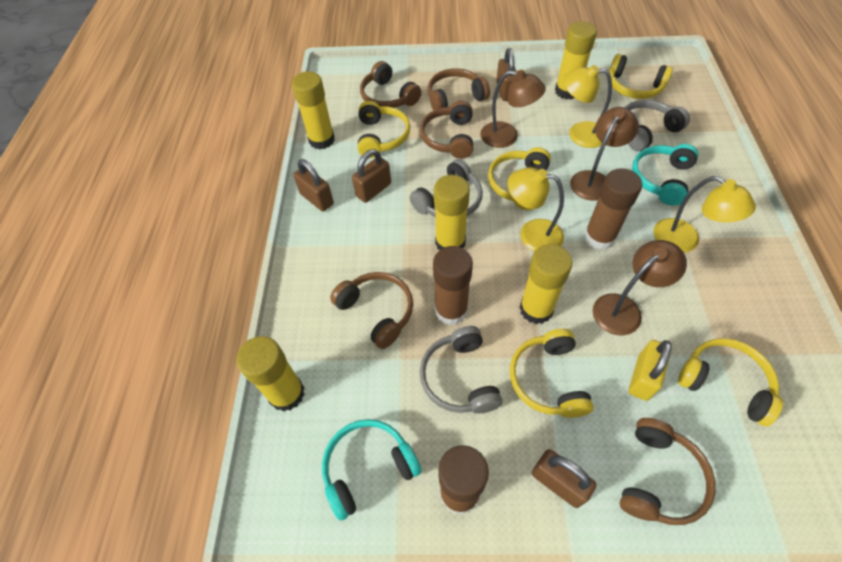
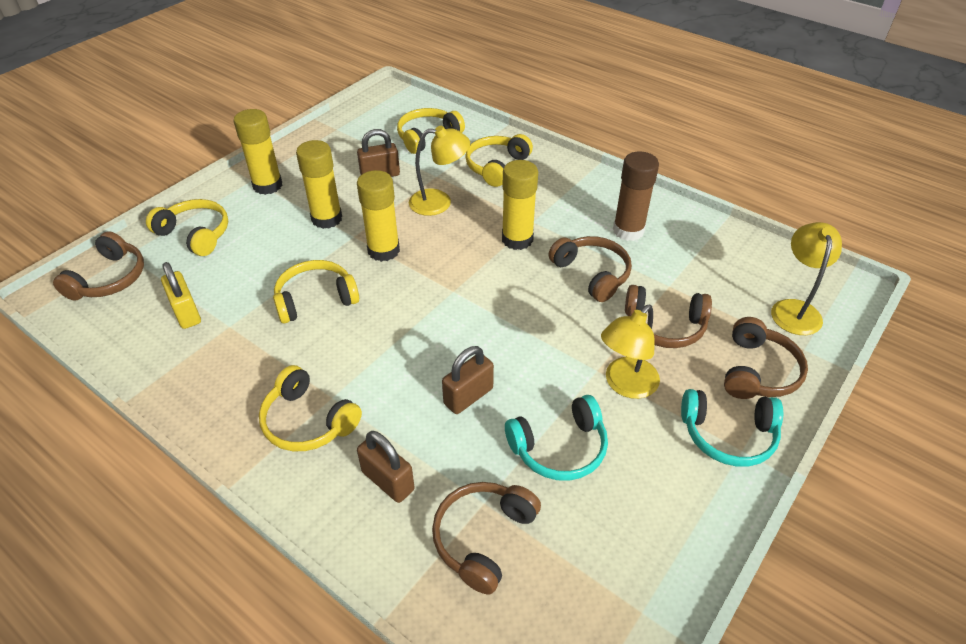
brown glue stick: [433,246,473,325] [438,445,489,515] [584,168,642,250] = 3 -> [613,151,659,241] = 1
brown lamp: [480,70,546,148] [570,107,639,201] [593,240,687,335] = 3 -> none = 0
brown padlock: [293,159,334,211] [352,149,391,203] [496,48,516,101] [532,449,597,508] = 4 -> [357,129,400,177] [357,431,415,503] [442,346,494,414] = 3
grey headphones: [410,159,483,217] [420,326,502,413] [624,100,690,151] = 3 -> none = 0
yellow glue stick: [237,336,305,412] [292,72,335,149] [434,175,470,250] [520,244,573,324] [555,21,597,100] = 5 -> [234,109,283,195] [296,140,342,229] [357,170,400,262] [502,160,538,250] = 4

